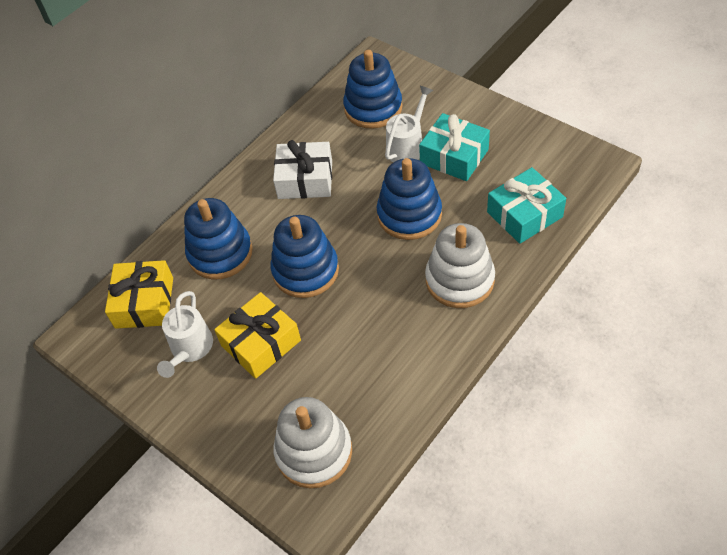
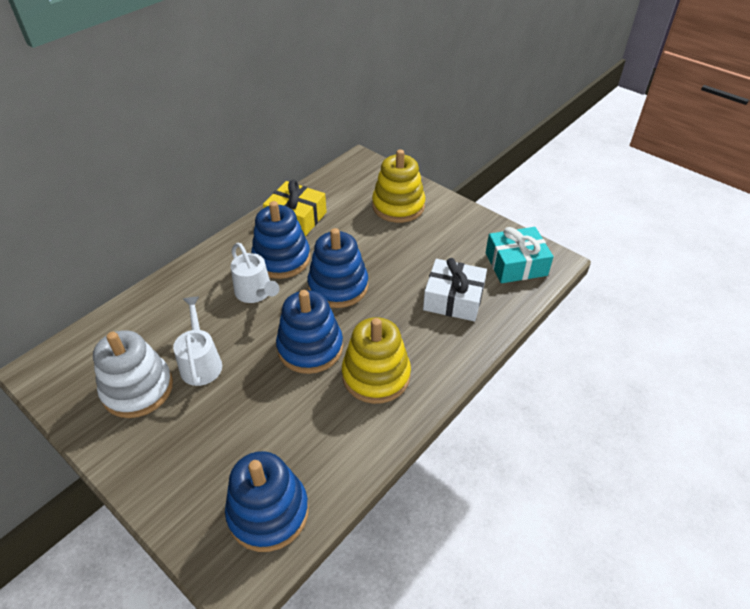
turquoise gift: [419,113,490,181] [487,167,566,244] = 2 -> [486,227,554,283] = 1
white stacking toy: [273,397,352,488] [425,223,495,308] = 2 -> [93,330,173,418] = 1
yellow gift: [105,260,173,329] [214,292,301,379] = 2 -> [263,180,327,236] = 1
yellow stacking toy: none = 0 -> [342,317,411,404] [372,149,425,223] = 2

